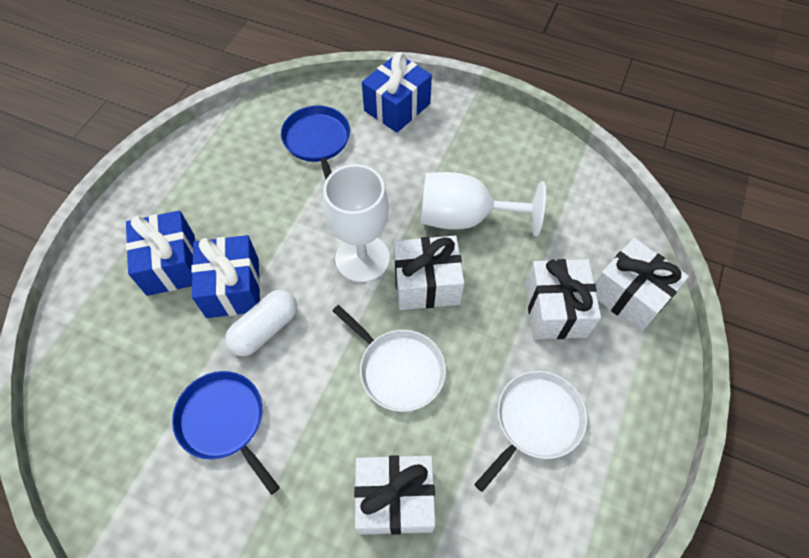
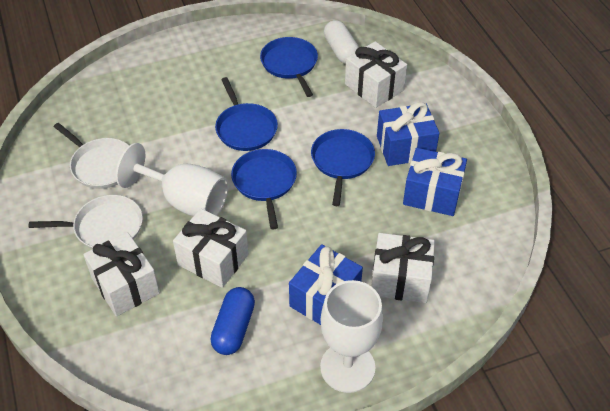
blue capsule: none = 0 -> [210,287,255,355] = 1
blue pan: [172,371,280,495] [281,106,350,180] = 2 -> [215,77,278,151] [231,149,297,229] [260,37,318,97] [311,129,375,206] = 4

